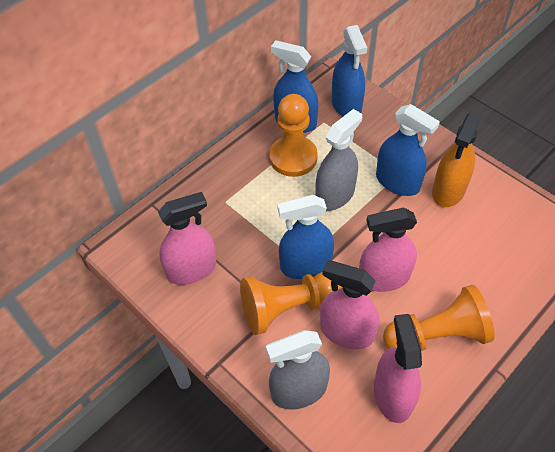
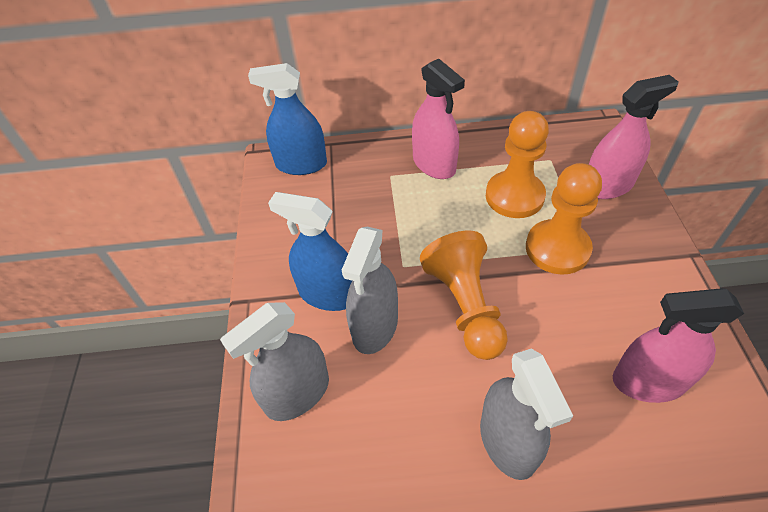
blue spray bottle: [271,40,319,133] [277,195,334,279] [332,25,367,116] [376,104,440,196] = 4 -> [248,63,327,175] [268,192,352,311] = 2
grey spray bottle: [266,330,330,410] [315,109,362,211] = 2 -> [220,302,329,421] [342,227,398,354] [480,348,573,480] = 3
orange spray bottle: [432,113,481,207] = 1 -> none = 0
pink spray bottle: [158,192,216,285] [320,260,379,349] [359,208,417,292] [374,314,422,423] = 4 -> [412,58,465,179] [589,75,679,199] [613,288,744,403] = 3

